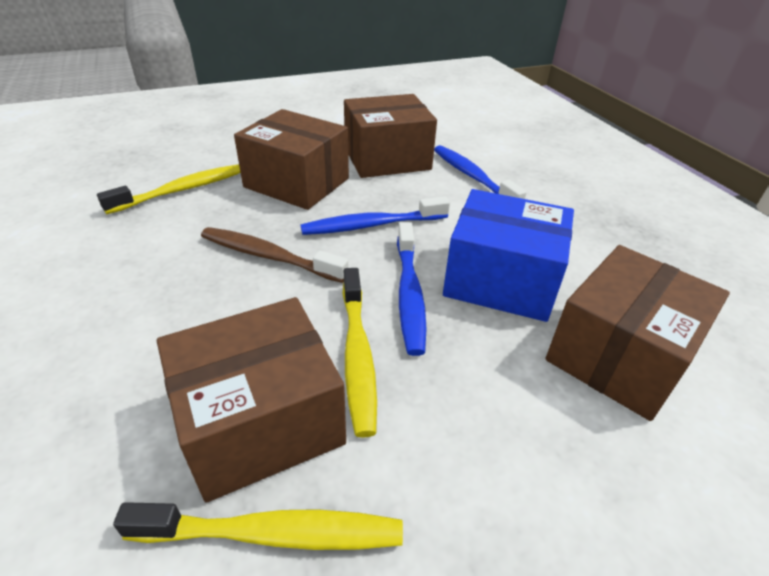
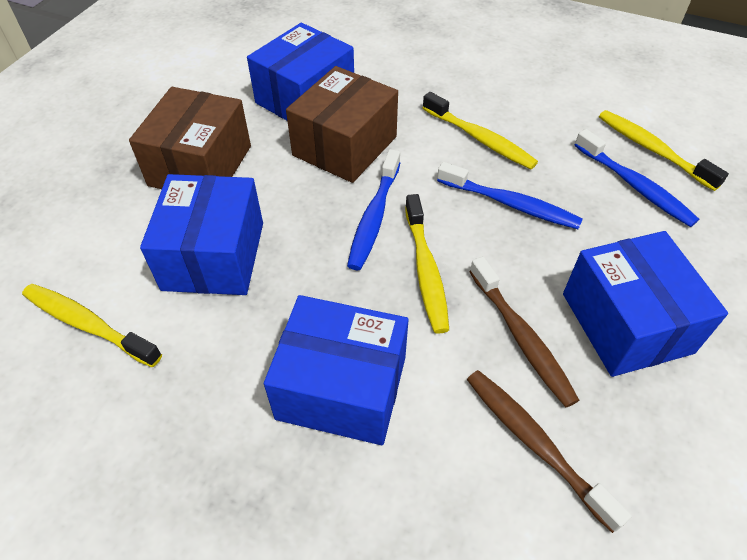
blue box: [443,189,574,322] = 1 -> [140,174,263,295] [247,23,354,120] [264,295,408,445] [563,231,728,377] = 4
brown box: [157,297,346,503] [234,109,349,210] [344,94,437,178] [545,245,730,421] = 4 -> [129,87,251,189] [286,66,398,183] = 2
brown toothbrush: [201,227,348,283] = 1 -> [467,370,632,533] [469,256,579,407] = 2
yellow toothbrush: [97,164,241,214] [113,502,403,550] [342,268,377,438] = 3 -> [22,284,162,367] [405,194,449,334] [423,92,538,169] [599,110,729,191] = 4

